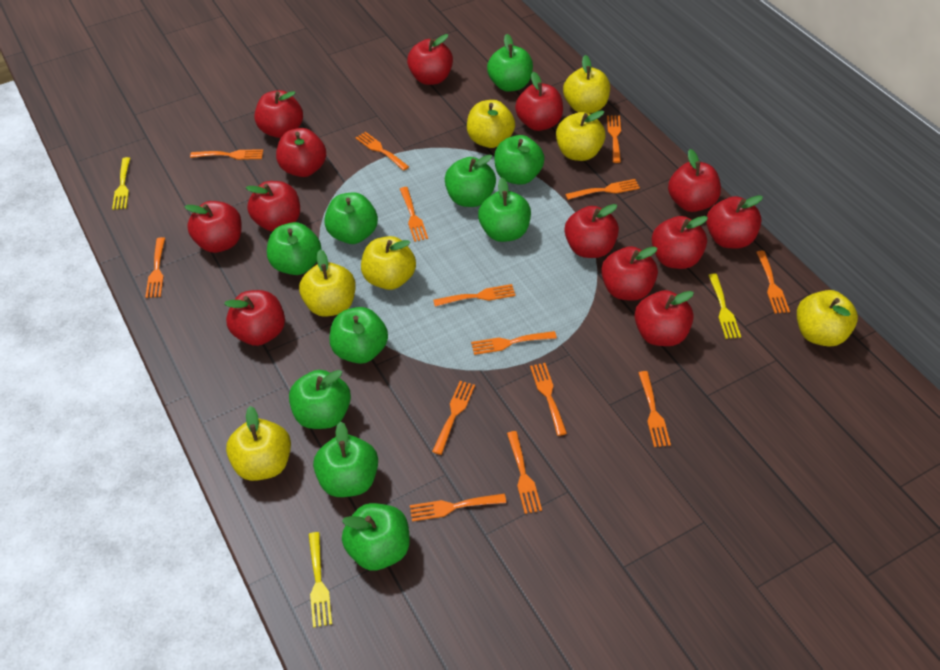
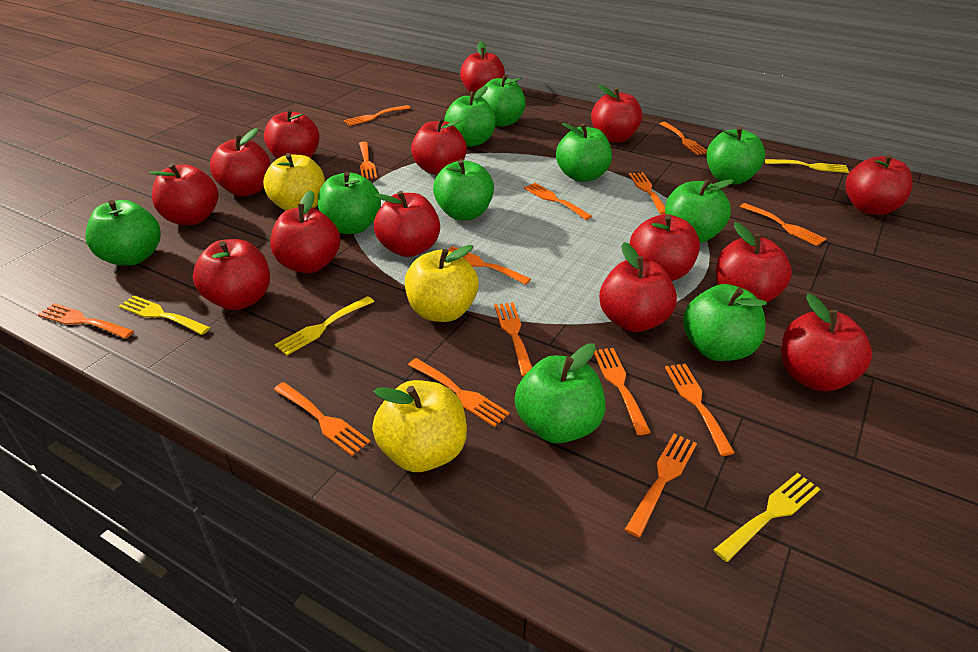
red apple: [184,201,242,253] [224,290,285,346] [246,181,300,232] [254,90,303,138] [276,128,326,177] [407,34,453,85] [515,72,563,131] [564,204,619,258] [601,246,658,301] [634,290,694,346] [652,216,708,269] [668,149,721,212] [706,195,763,249] = 13 -> [150,163,218,225] [193,239,270,310] [210,128,270,196] [264,109,320,159] [270,191,340,273] [374,191,440,257] [411,118,467,175] [460,42,505,92] [591,85,642,143] [599,242,677,332] [630,214,700,281] [716,222,792,302] [781,293,872,392] [846,154,913,215] = 14
yellow apple: [226,406,291,481] [299,249,356,317] [361,236,416,290] [467,100,515,148] [556,110,606,161] [563,55,610,114] [797,290,858,346] = 7 -> [263,153,325,211] [372,380,467,472] [405,245,479,322] = 3
yellow fork: [112,157,130,210] [308,532,332,627] [708,274,741,339] = 3 -> [119,296,210,335] [275,296,374,355] [714,473,820,562] [765,159,849,173] = 4

